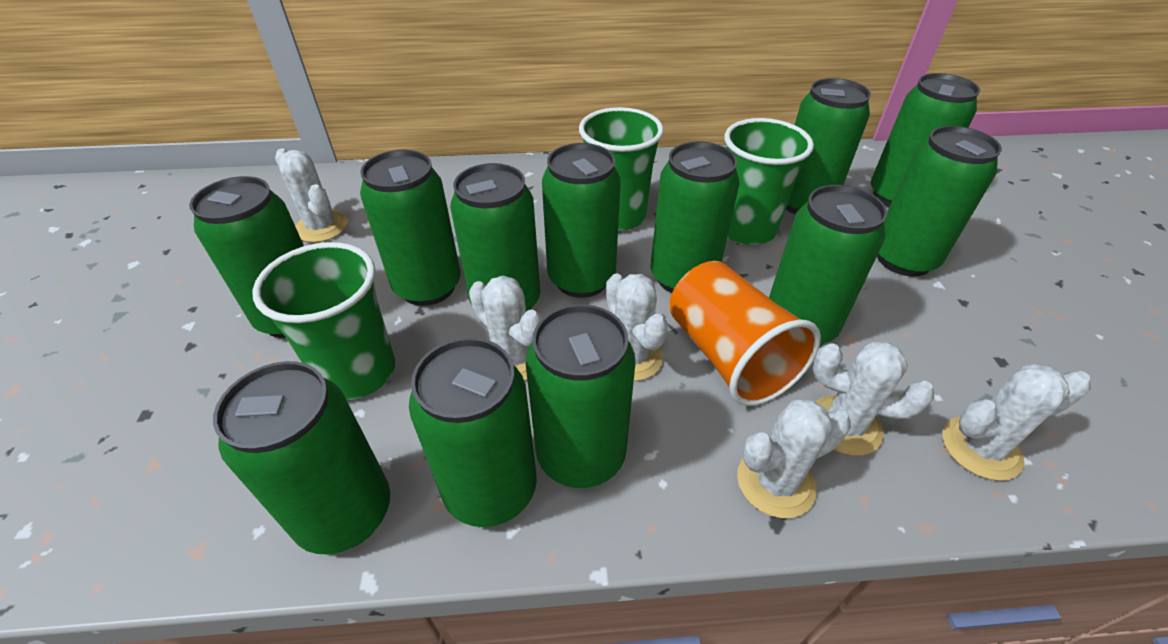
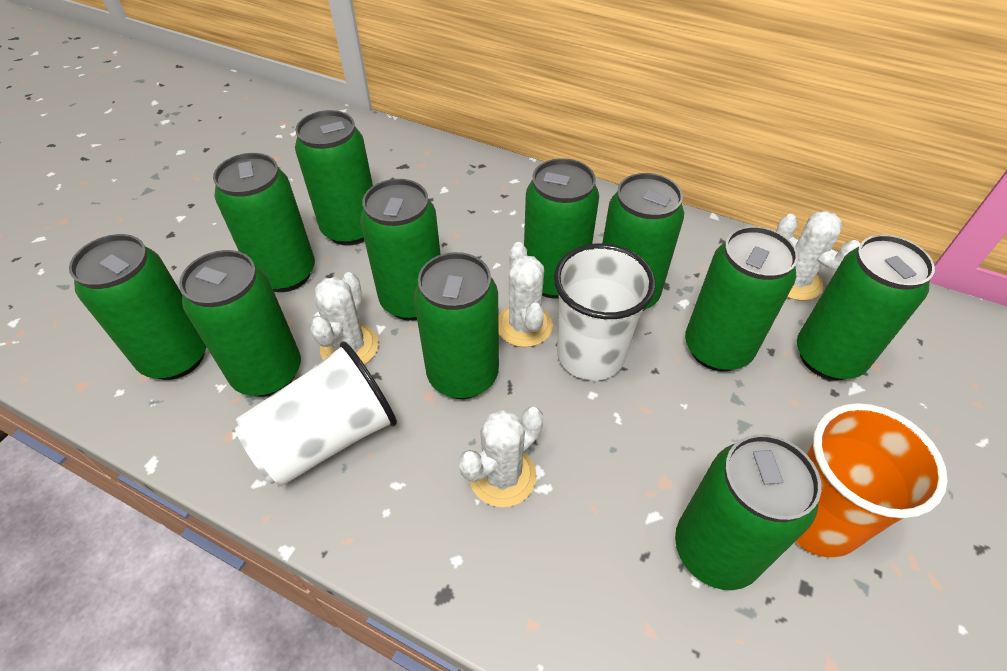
green can: [189,176,304,338] [213,361,390,554] [360,150,461,306] [409,338,537,527] [450,163,540,312] [526,304,636,488] [542,143,621,298] [650,141,740,293] [769,185,887,345] [786,78,871,215] [871,73,980,207] [877,126,1002,277] = 12 -> [69,234,206,380] [179,250,301,397] [213,153,315,292] [295,110,373,246] [360,179,441,321] [414,252,499,399] [524,158,599,299] [602,173,684,311] [675,434,821,590] [685,226,798,371] [797,235,935,380] = 11
green cup: [252,242,395,400] [579,107,664,231] [724,118,814,245] = 3 -> none = 0
white cactus: [275,148,348,243] [469,276,542,381] [606,274,668,381] [737,400,851,518] [813,342,934,456] [942,364,1091,481] = 6 -> [310,272,379,365] [459,407,544,507] [498,242,553,347] [776,211,860,301] = 4
white cup: none = 0 -> [235,341,397,486] [554,243,656,381] = 2

